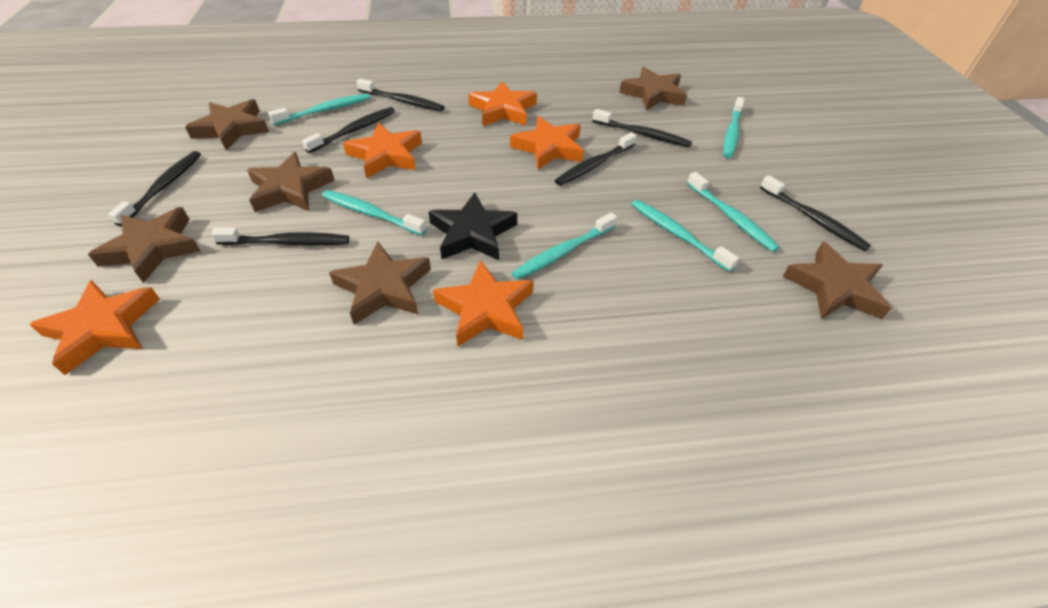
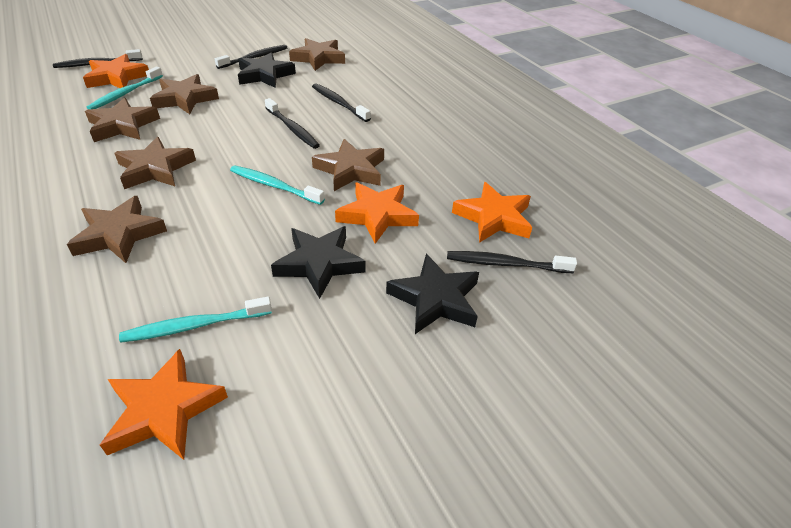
black star: [428,192,517,260] = 1 -> [238,52,296,88] [271,226,366,299] [386,254,479,334] = 3
black toothbrush: [108,151,201,226] [211,228,349,245] [302,107,395,153] [356,78,444,111] [555,132,637,186] [592,109,692,147] [760,175,871,251] = 7 -> [53,49,143,68] [215,45,287,69] [265,98,320,149] [312,83,371,122] [447,251,577,273] = 5
orange star: [29,280,160,375] [343,123,422,178] [433,260,534,346] [468,81,537,126] [510,116,584,170] = 5 -> [83,54,149,88] [100,349,228,460] [335,182,419,244] [452,182,532,243] = 4
turquoise toothbrush: [268,93,370,125] [322,190,427,236] [512,213,617,280] [631,200,739,272] [687,172,780,252] [723,97,744,158] = 6 -> [87,66,163,109] [119,296,272,343] [230,165,325,205] = 3

